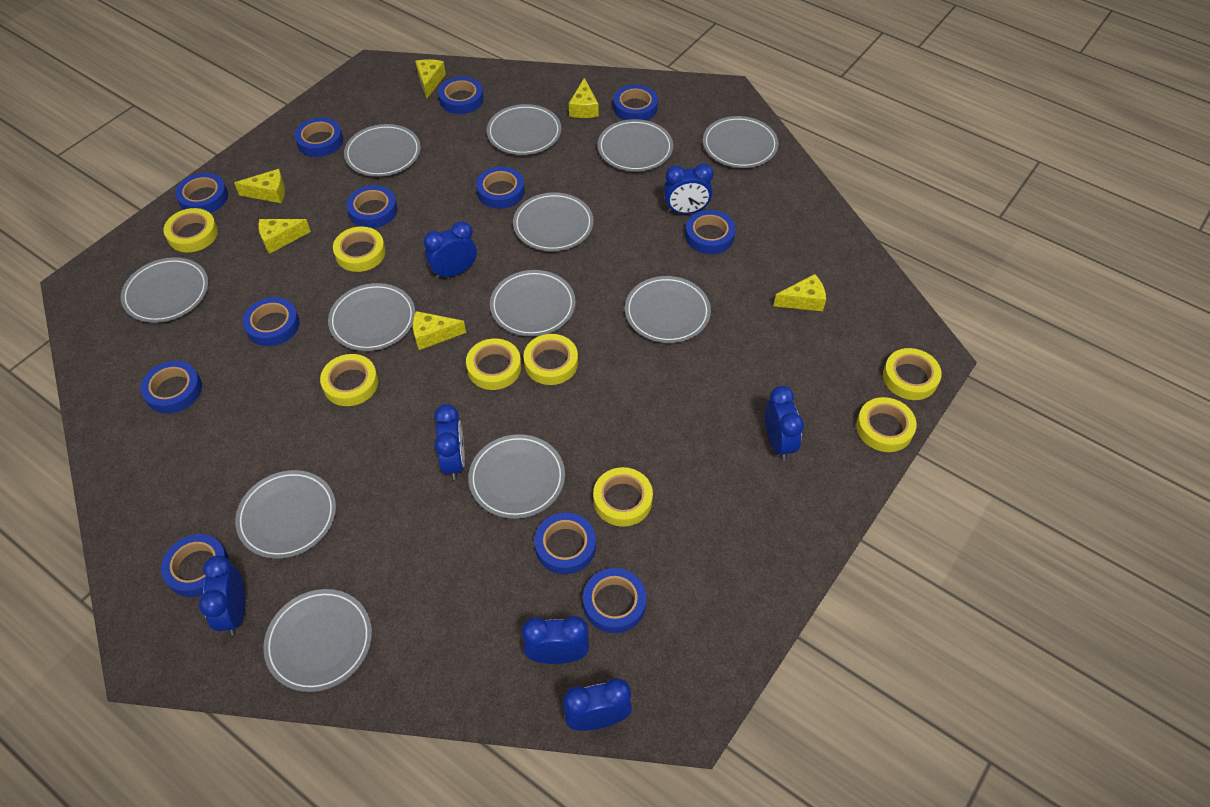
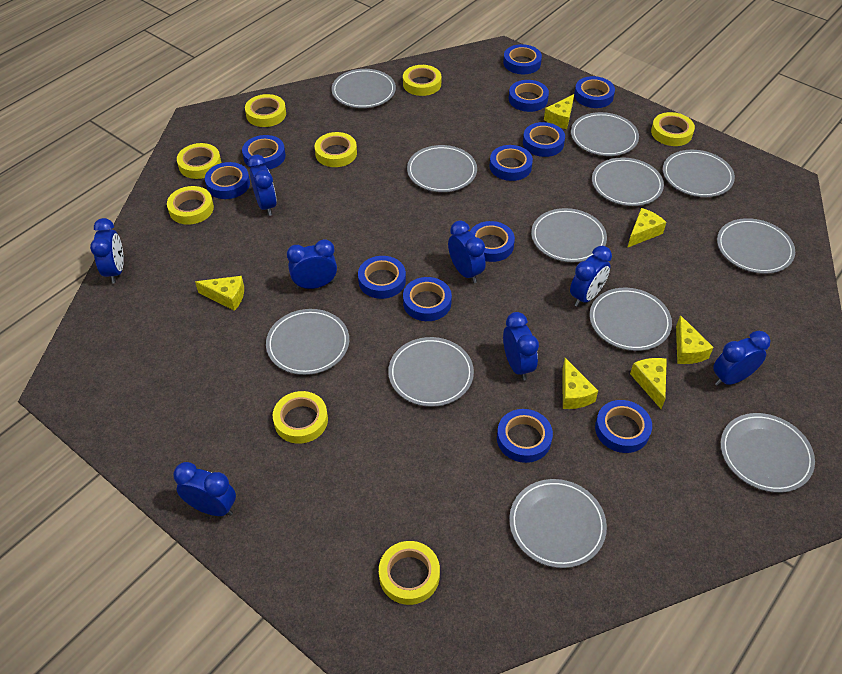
blue clock: [199,555,246,635] [423,221,477,279] [434,404,465,480] [522,616,589,664] [563,678,632,731] [664,163,714,214] [765,386,804,461] = 7 -> [90,218,124,284] [173,462,236,516] [248,154,277,216] [287,239,337,289] [448,221,486,283] [503,312,539,381] [570,246,612,307] [713,331,771,386] = 8

